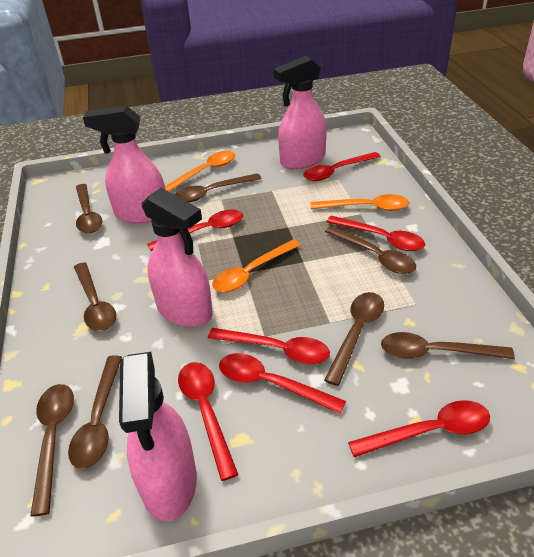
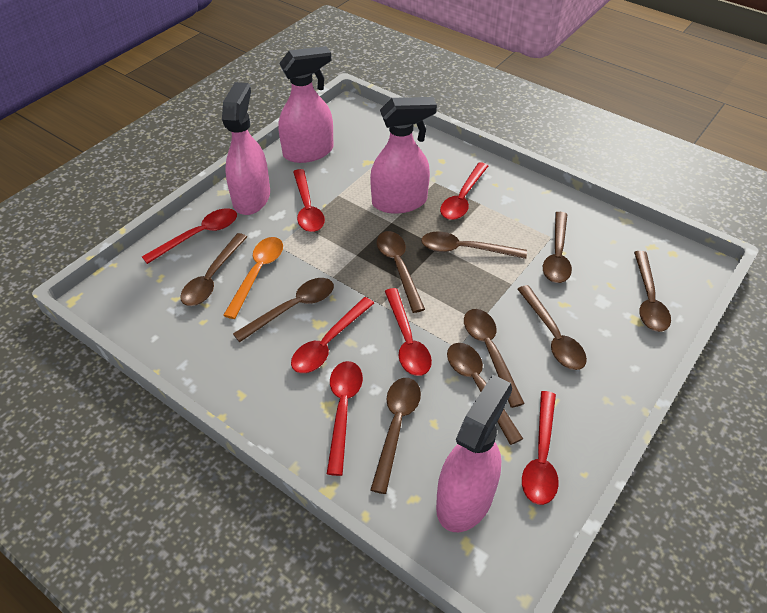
brown spoon: [30,384,74,516] [68,355,122,469] [74,262,116,331] [76,184,102,233] [175,173,262,202] [324,292,384,386] [325,226,416,274] [381,332,515,359] = 8 -> [180,233,247,306] [233,278,334,342] [370,378,421,494] [377,231,425,313] [421,232,527,259] [447,343,523,445] [464,309,525,408] [518,285,587,370] [543,212,572,283] [634,251,671,332] = 10
orange spoon: [165,151,235,192] [212,239,300,292] [310,194,409,211] = 3 -> [223,237,283,319] = 1

